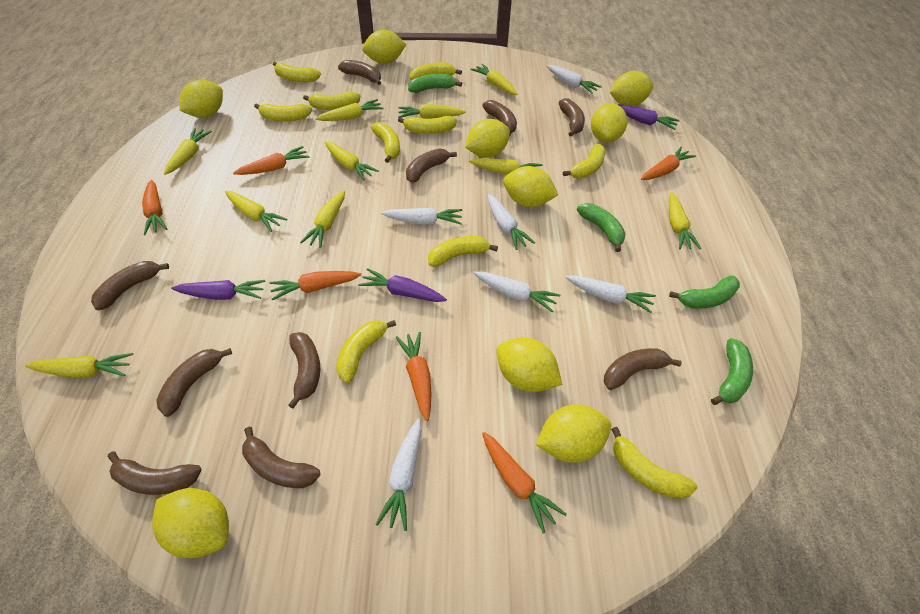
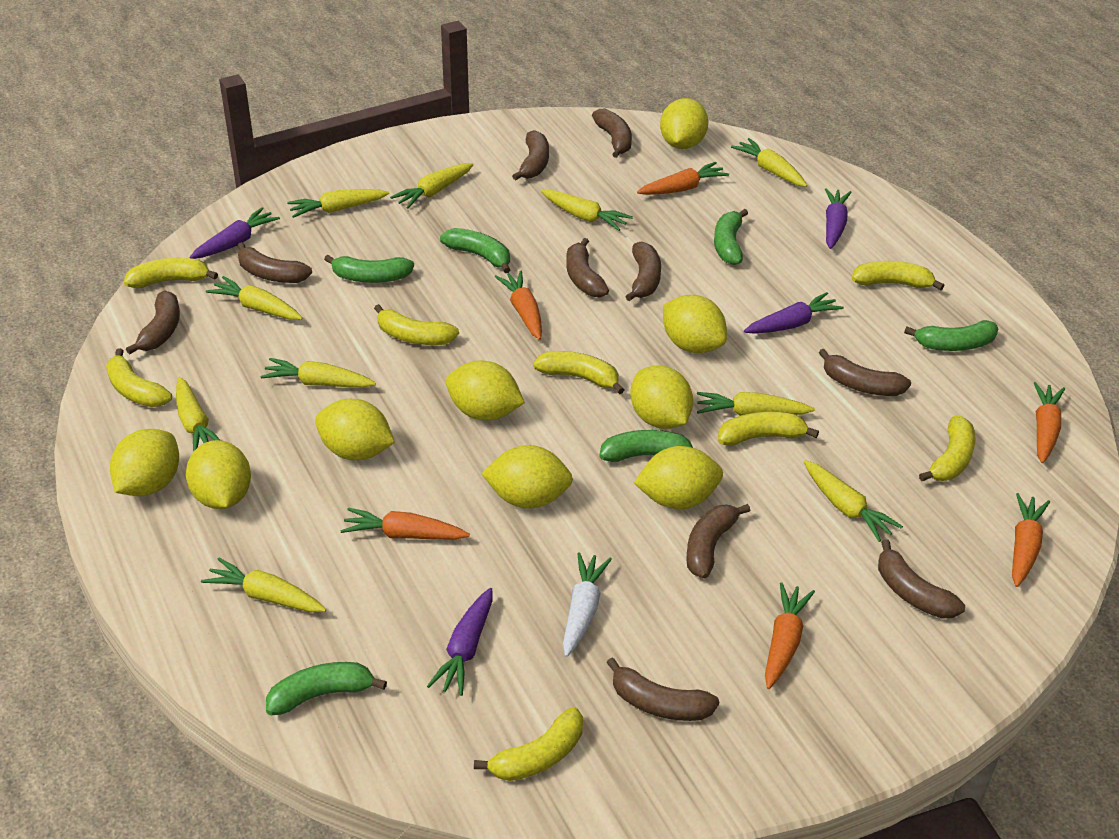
green banana: [408,74,462,93] [577,203,626,252] [669,275,740,309] [711,338,753,405] = 4 -> [266,662,387,715] [324,255,414,283] [440,228,510,273] [599,430,693,462] [714,209,748,265] [904,320,998,351] = 6
purple carrot: [171,280,266,300] [358,268,447,302] [617,104,680,130] = 3 -> [189,207,280,259] [427,588,493,696] [744,292,844,334] [825,188,852,249] = 4
white carrot: [375,418,422,531] [381,208,462,225] [473,271,560,312] [488,194,535,250] [547,65,602,94] [565,275,656,313] = 6 -> [563,552,612,657] = 1
yellow banana: [254,103,312,121] [273,62,321,82] [303,92,361,110] [336,320,396,383] [371,122,400,163] [398,116,457,134] [410,62,462,80] [428,236,498,267] [563,144,606,178] [611,427,697,499] = 10 -> [106,348,172,407] [124,258,218,288] [374,304,459,345] [474,707,583,781] [533,351,624,394] [718,411,819,446] [852,261,944,290] [919,416,976,481] = 8

